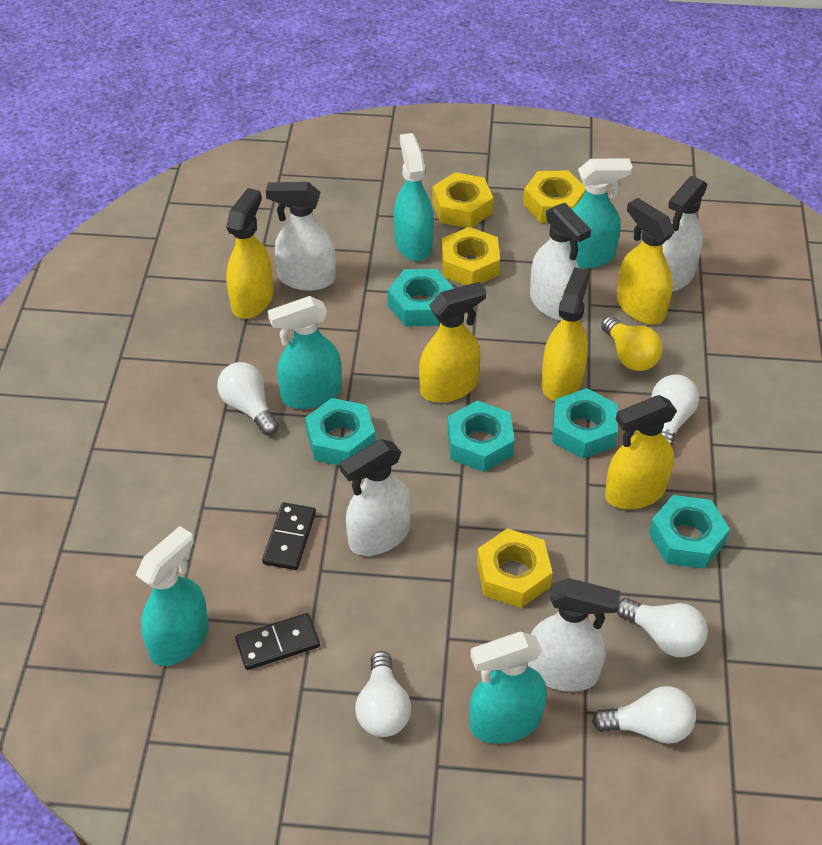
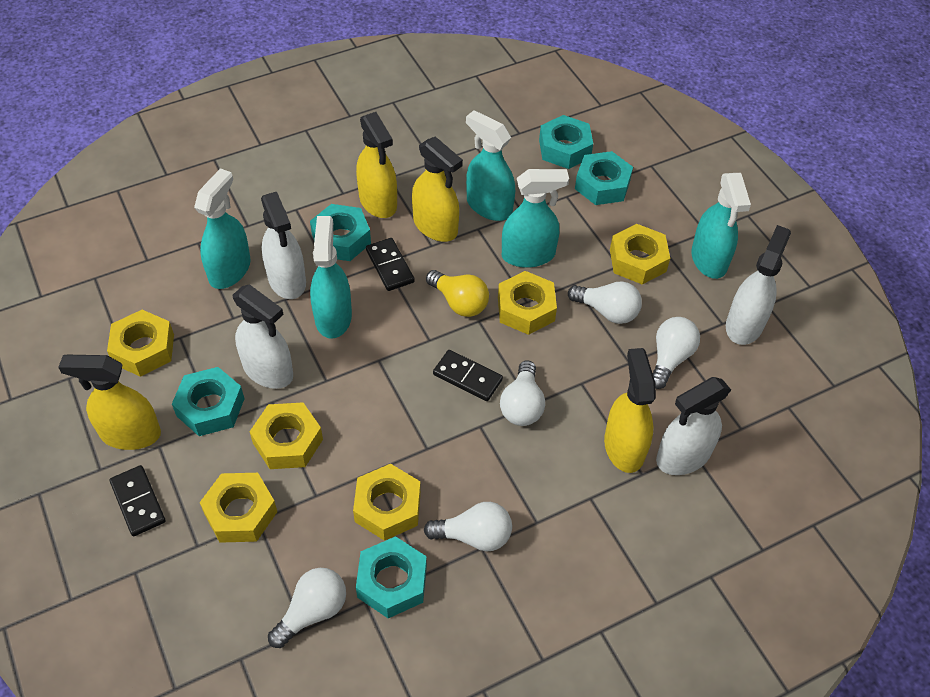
black domino: [235,613,320,670] [262,502,316,570] = 2 -> [109,465,166,536] [366,238,415,291] [433,350,503,401] = 3
white spray bottle: [266,182,336,291] [340,439,411,556] [528,578,621,691] [530,203,591,321] [662,176,708,292] = 5 -> [232,284,293,389] [261,192,306,299] [656,377,731,475] [726,225,791,345] = 4
yellow nut: [432,172,493,228] [442,227,500,285] [477,528,553,608] [523,171,586,223] = 4 -> [107,310,174,377] [200,473,277,543] [249,402,323,469] [353,464,421,541] [498,271,557,335] [610,224,670,285] = 6
yellow spray bottle: [226,188,273,319] [419,282,486,403] [541,267,590,401] [605,395,677,509] [616,198,675,324] = 5 -> [58,355,161,450] [356,112,397,218] [412,136,463,242] [604,348,656,473] = 4

